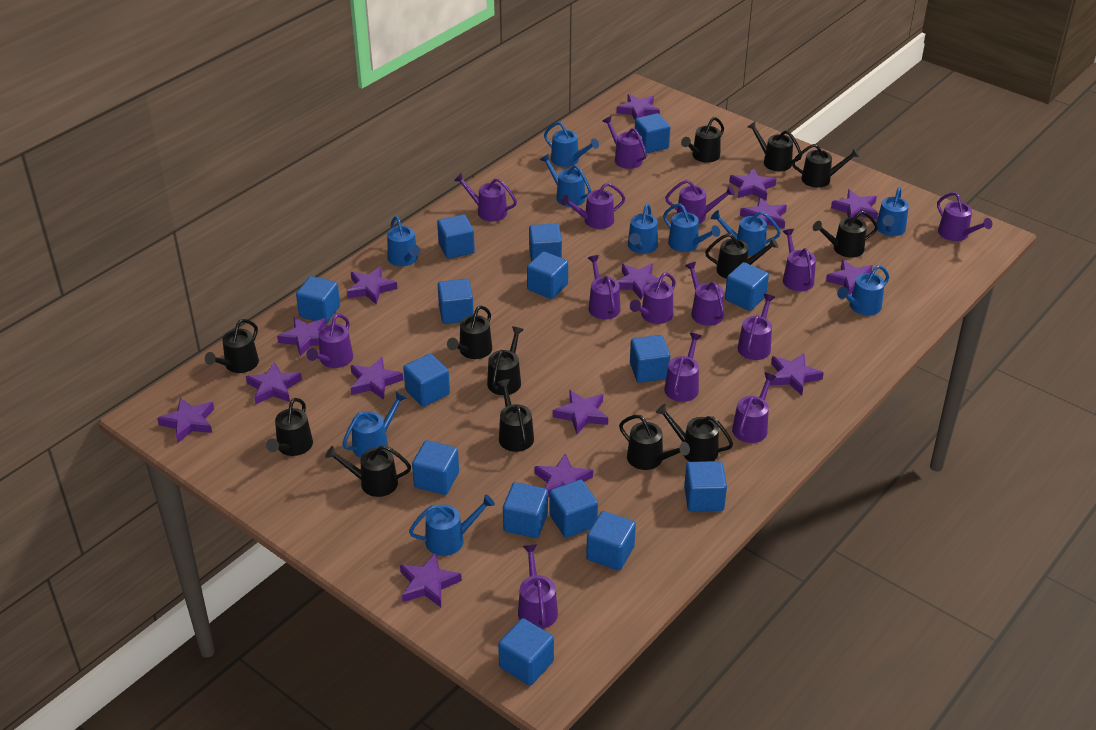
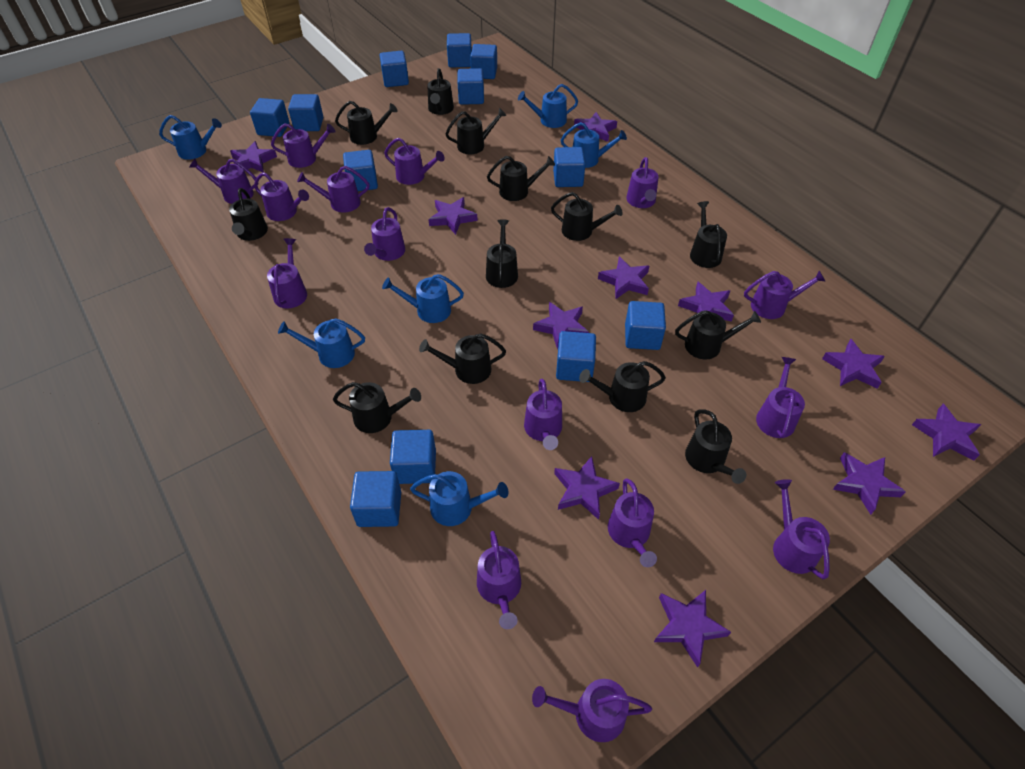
blue cube: [296,276,340,323] [403,354,450,407] [412,440,459,495] [437,214,475,259] [438,279,474,324] [498,618,554,686] [503,482,548,538] [527,251,568,299] [529,224,562,262] [549,479,598,538] [586,511,636,571] [630,335,670,383] [635,113,670,153] [684,461,727,512] [725,262,769,311] = 15 -> [250,98,289,137] [288,94,323,131] [343,150,378,191] [350,471,401,527] [380,51,409,87] [390,430,436,484] [447,33,472,68] [457,68,484,105] [470,44,497,79] [553,147,585,187] [556,331,596,382] [625,301,666,350] = 12
blue watering can: [342,392,407,458] [387,216,420,266] [409,494,495,556] [540,154,591,207] [544,122,599,167] [628,204,658,254] [663,203,720,252] [711,210,781,256] [837,265,889,315] [876,187,909,236] = 10 -> [159,115,222,160] [278,318,365,368] [382,274,464,323] [410,471,508,526] [518,84,578,128] [561,122,627,168] = 6
purple star: [157,398,214,443] [246,362,302,404] [277,317,326,357] [347,267,397,305] [350,357,403,400] [400,553,462,607] [535,453,593,497] [553,390,608,435] [617,94,660,120] [617,263,665,300] [729,168,776,200] [740,197,787,229] [770,353,824,395] [826,260,873,295] [831,189,878,220] = 15 -> [230,141,277,172] [428,197,478,235] [533,302,589,349] [554,456,620,520] [574,112,617,142] [598,256,649,299] [654,590,731,668] [678,282,734,322] [822,339,885,389] [833,452,906,515] [912,404,981,460] = 11
purple watering can: [306,314,353,368] [454,173,517,222] [518,544,558,629] [561,183,625,229] [588,255,620,320] [603,116,647,169] [630,272,676,324] [664,333,702,402] [665,180,735,224] [685,262,725,326] [732,372,776,443] [738,294,775,360] [783,229,816,291] [937,192,992,241] = 14 -> [189,159,256,204] [254,172,309,221] [267,238,307,308] [271,123,336,168] [297,166,369,213] [364,207,405,261] [384,138,445,185] [477,531,521,629] [524,379,562,450] [532,679,652,742] [608,478,657,567] [626,157,659,208] [744,271,825,319] [756,357,805,438] [773,479,830,579] = 15

